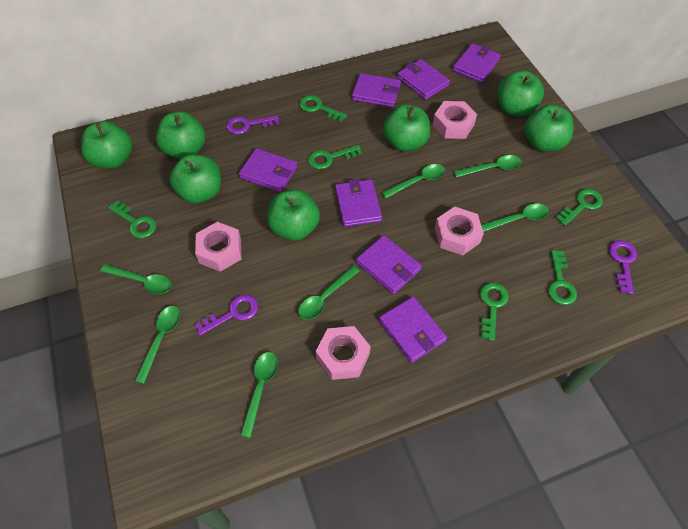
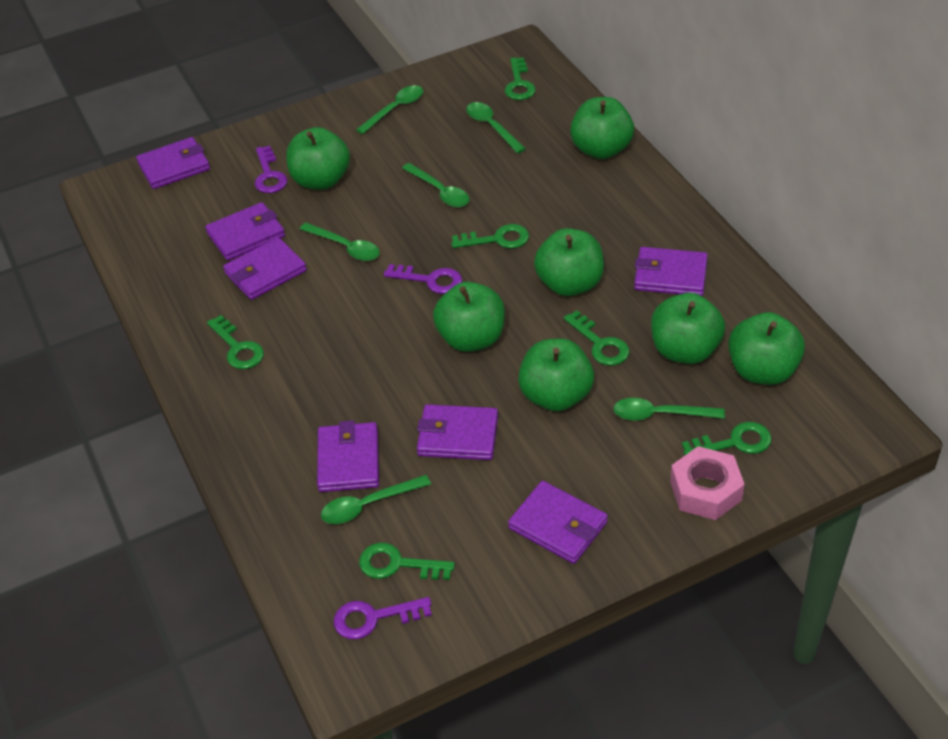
green spoon: [100,264,172,294] [135,306,180,384] [240,352,278,438] [298,266,359,320] [381,164,445,198] [454,155,522,178] [481,203,549,232] = 7 -> [300,223,380,261] [321,475,431,524] [356,85,423,134] [402,163,469,207] [466,102,526,153] [613,398,725,421] = 6
pink nut: [195,222,242,272] [316,326,371,380] [433,101,477,139] [435,207,484,255] = 4 -> [670,446,745,520] = 1

